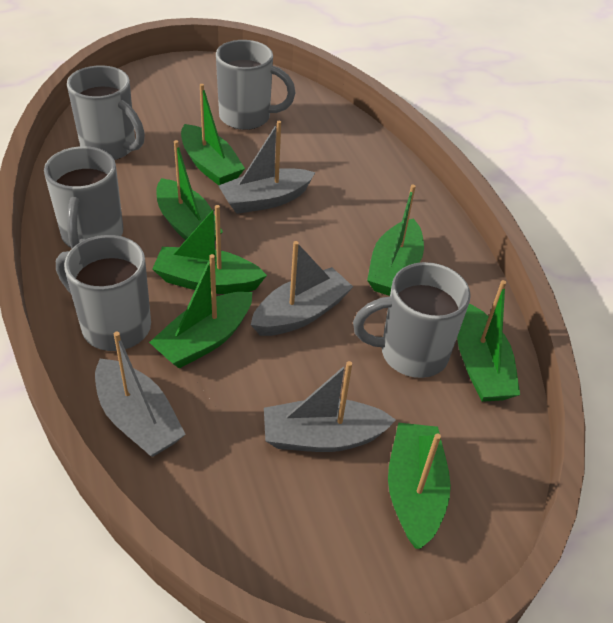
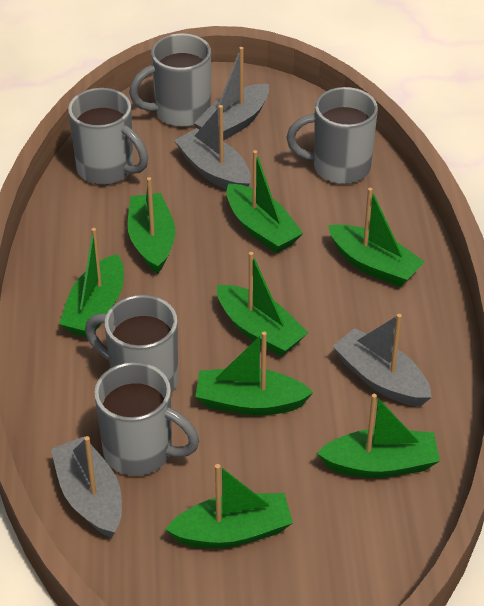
green boat: [149,254,252,369] [152,205,267,294] [156,140,223,241] [181,84,245,185] [367,185,424,296] [388,423,451,549] [457,280,520,402] = 7 -> [59,228,124,337] [128,177,175,274] [165,464,293,548] [195,332,314,415] [217,252,308,356] [226,150,303,253] [317,394,440,478] [328,188,425,287] = 8

